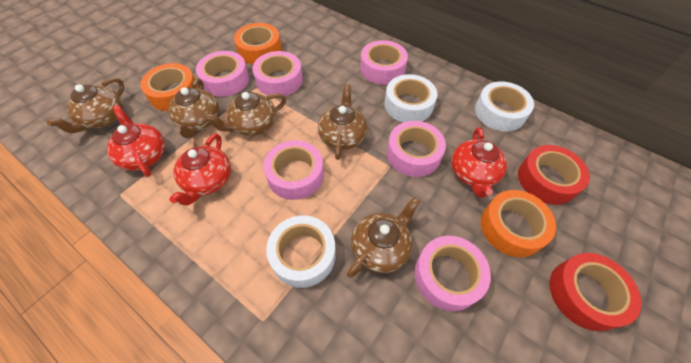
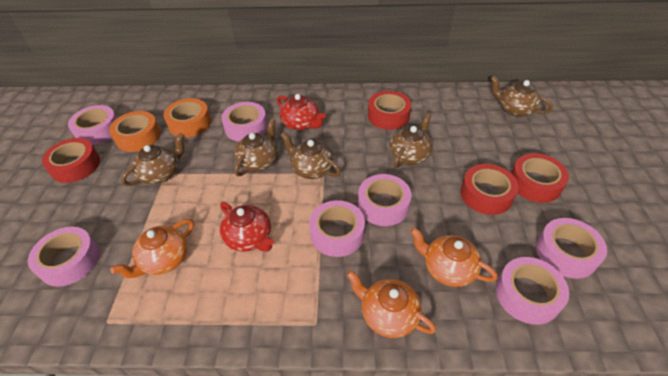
orange tape: [140,63,199,111] [234,23,282,64] [481,190,556,257] = 3 -> [109,111,161,152] [164,98,211,138] = 2
orange teapot: none = 0 -> [110,219,194,278] [347,270,436,338] [410,227,498,287] = 3
pink tape: [196,51,249,97] [252,51,303,96] [263,140,324,200] [360,40,408,85] [387,121,446,177] [414,236,491,311] = 6 -> [28,227,100,287] [68,105,117,145] [221,102,268,142] [309,200,365,257] [358,174,411,226] [496,257,569,325] [536,218,607,279] = 7
red tape: [518,145,590,205] [550,253,641,331] = 2 -> [42,138,100,183] [368,91,412,130] [461,164,519,215] [511,153,569,203] = 4
red teapot: [107,105,165,177] [169,133,231,206] [451,127,507,198] = 3 -> [220,202,274,252] [277,94,326,130] = 2
white tape: [266,216,336,288] [384,74,437,122] [475,81,534,131] = 3 -> none = 0

